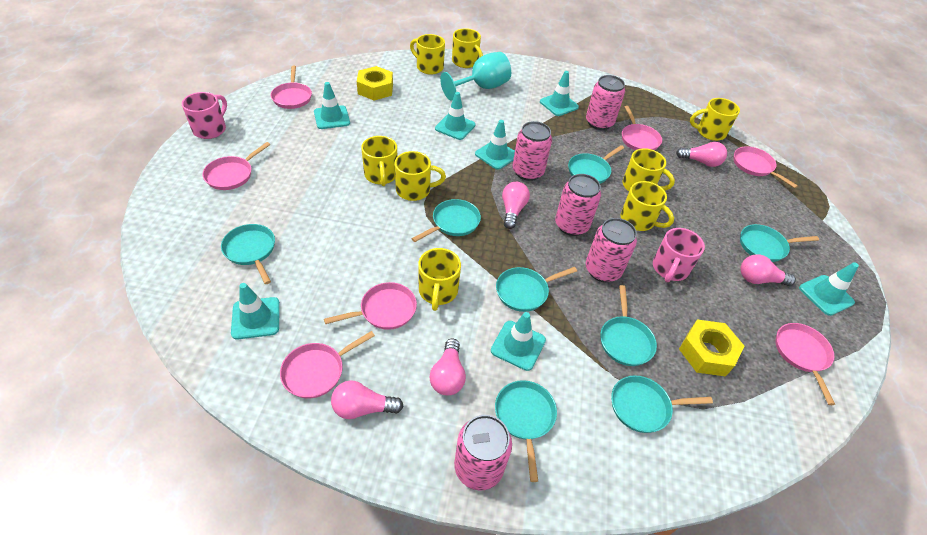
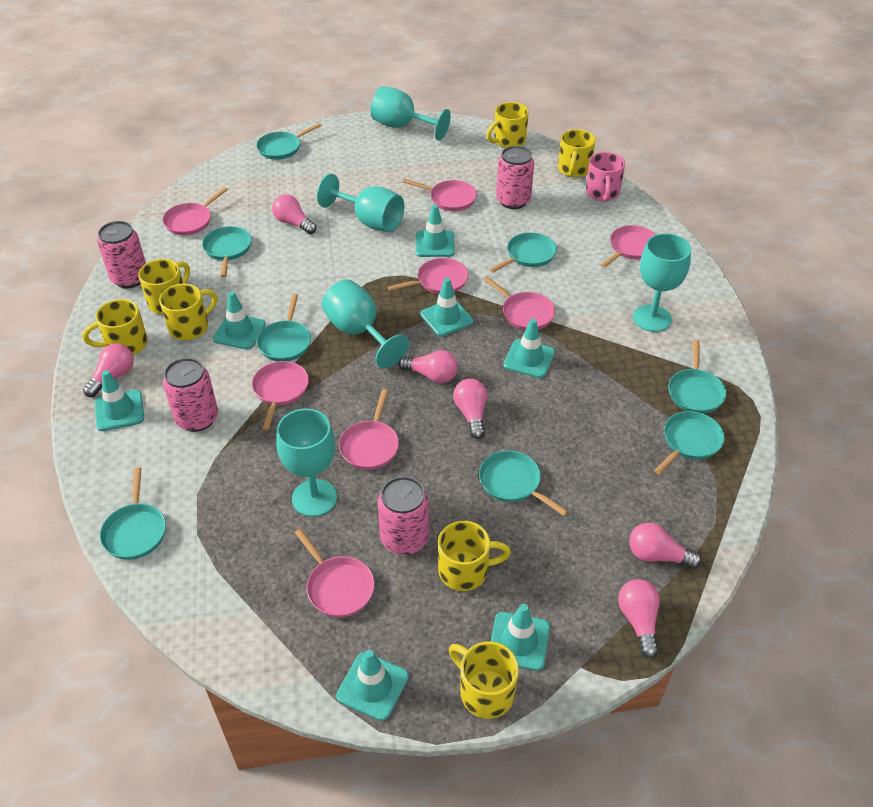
pink can: [454,415,512,490] [513,121,552,181] [555,174,601,236] [586,75,625,130] [586,218,637,282] = 5 -> [97,221,146,288] [163,358,218,432] [378,476,429,555] [496,146,534,209] = 4
pink light bulb: [331,380,403,419] [430,339,466,395] [502,182,530,229] [676,142,727,167] [741,254,796,286] = 5 -> [83,343,134,397] [272,195,316,234] [398,350,458,383] [453,378,487,439] [618,579,660,659] [629,523,702,569] = 6
pink mug: [182,92,227,139] [653,228,705,282] = 2 -> [586,152,625,202] = 1
pink pan: [202,142,271,190] [271,65,312,109] [280,331,375,398] [324,282,417,330] [622,106,662,150] [733,146,798,188] [775,323,835,405] = 7 -> [162,187,228,235] [252,361,309,431] [295,529,375,617] [339,389,399,470] [388,258,468,294] [403,179,477,211] [483,276,555,330] [601,225,656,268] = 8
turquoise goblet: [440,52,511,101] = 1 -> [276,409,337,517] [317,174,404,232] [322,280,409,368] [370,86,451,141] [633,233,691,332] = 5
yellow mug: [361,136,397,186] [394,151,446,201] [410,34,445,75] [418,248,461,311] [452,28,483,68] [621,181,674,231] [623,148,675,191] [690,98,740,141] = 8 -> [83,299,148,355] [138,259,190,314] [159,284,217,340] [438,521,511,591] [449,641,519,719] [487,102,529,148] [558,129,596,177] = 7
yellow nut: [357,66,393,100] [679,320,744,376] = 2 -> none = 0

